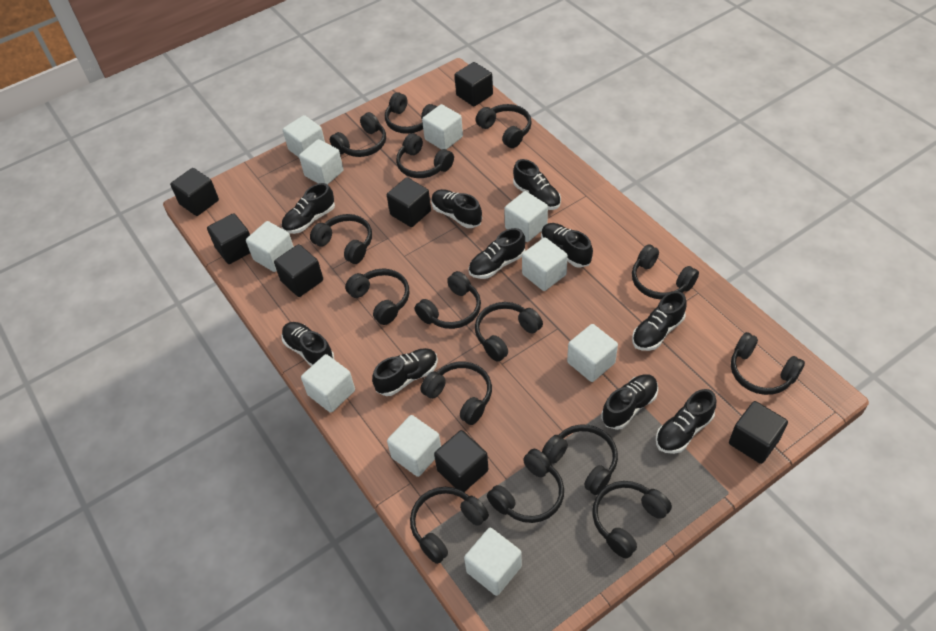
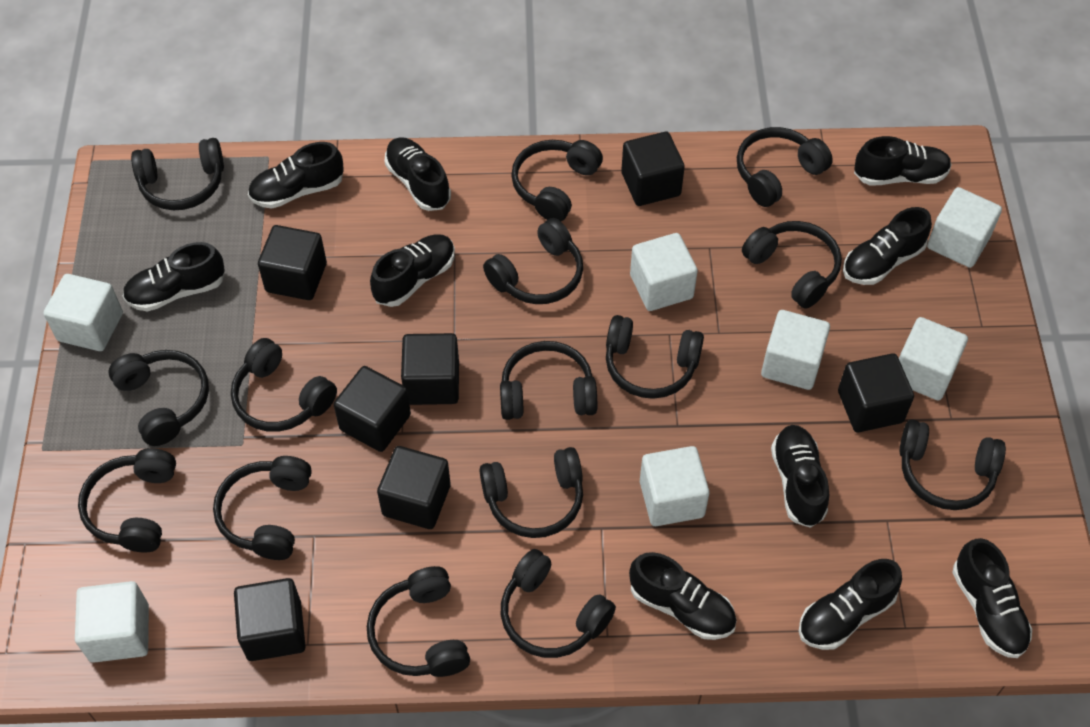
white cube: [246,221,294,272] [283,115,325,157] [299,139,343,184] [301,354,355,413] [387,415,441,477] [422,104,463,150] [464,528,522,596] [504,191,548,242] [522,237,568,291] [567,324,618,382] = 10 -> [43,274,123,351] [75,581,149,663] [630,233,698,311] [640,446,710,526] [761,310,830,390] [899,317,968,401] [927,187,1002,268] = 7

